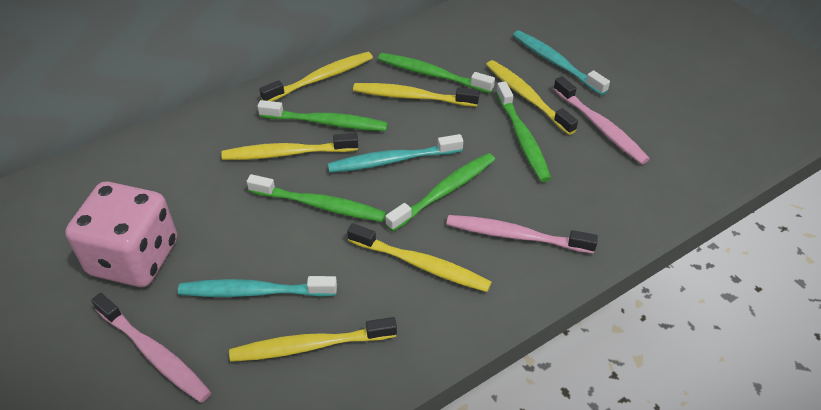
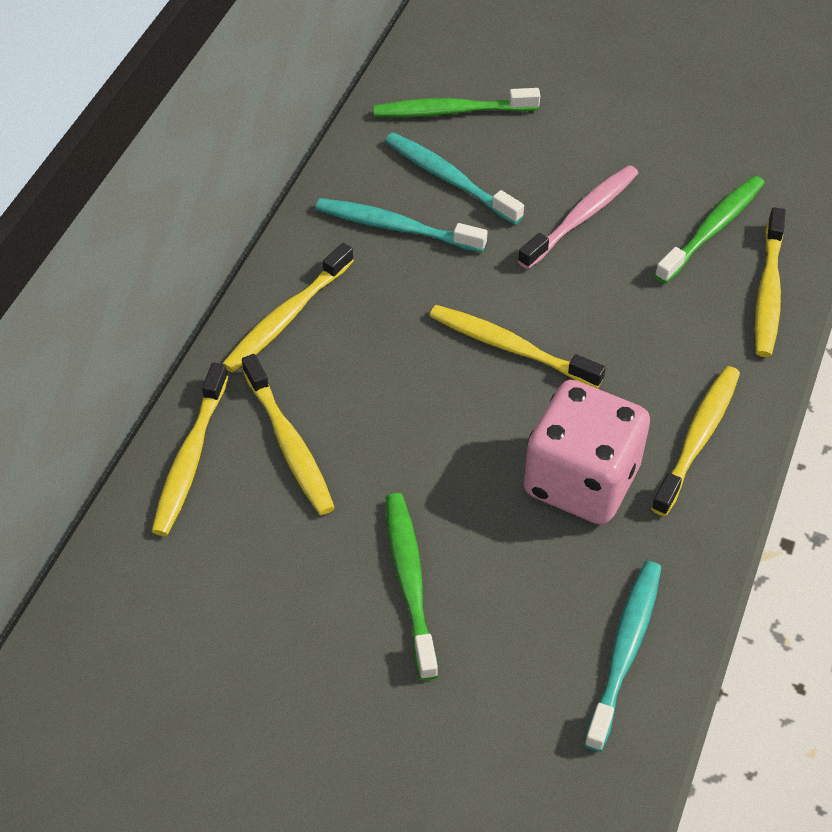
green toothbrush: [246,174,386,222] [257,100,388,131] [378,53,495,93] [385,153,495,232] [496,81,552,182] = 5 -> [374,88,540,117] [386,493,438,680] [654,175,764,284] = 3
pink toothbrush: [91,293,211,403] [446,215,598,254] [553,76,650,164] = 3 -> [518,165,638,269] = 1

